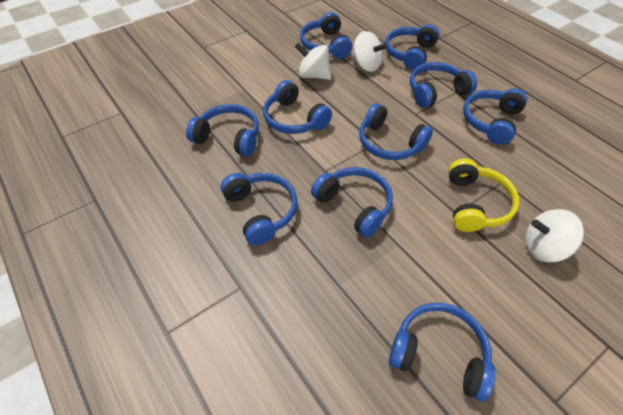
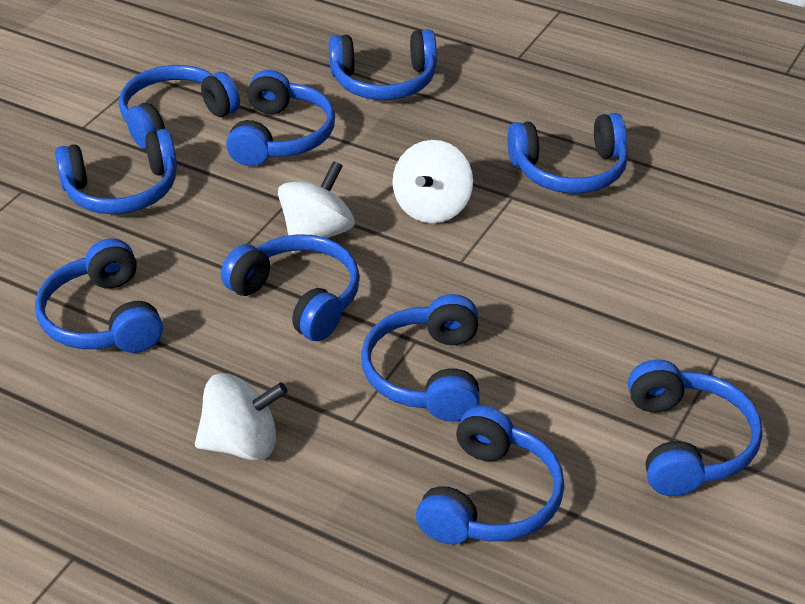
yellow headphones: [448,159,519,232] = 1 -> none = 0

